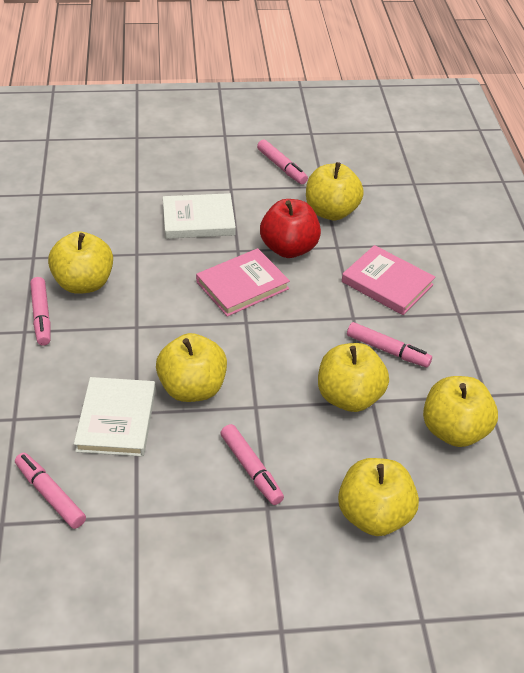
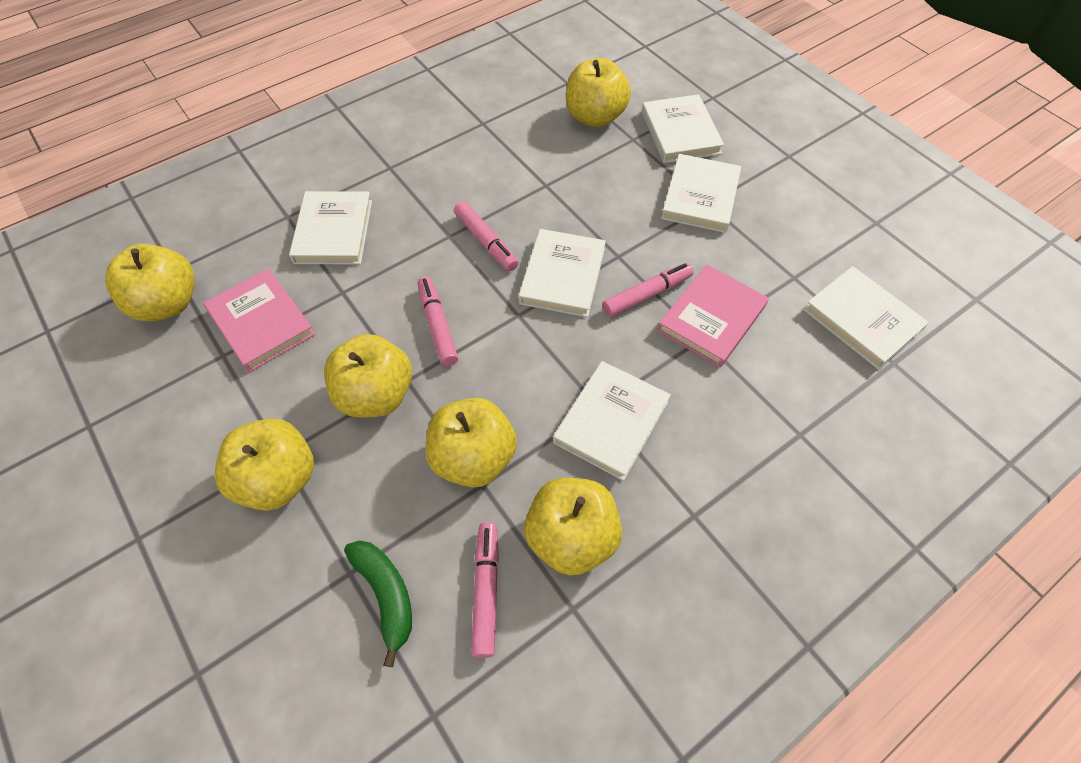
green banana: none = 0 -> [344,540,412,667] = 1
pink marker: [15,453,86,529] [30,277,51,346] [221,424,284,505] [257,139,308,184] [347,322,432,368] = 5 -> [417,277,458,366] [454,201,518,271] [471,522,499,658] [602,263,693,317] = 4
red apple: [260,199,321,258] = 1 -> none = 0
white book: [74,377,156,457] [163,193,236,239] = 2 -> [289,191,372,264] [518,229,606,317] [553,361,671,481] [641,94,724,163] [661,154,741,233] [803,266,929,370] = 6

